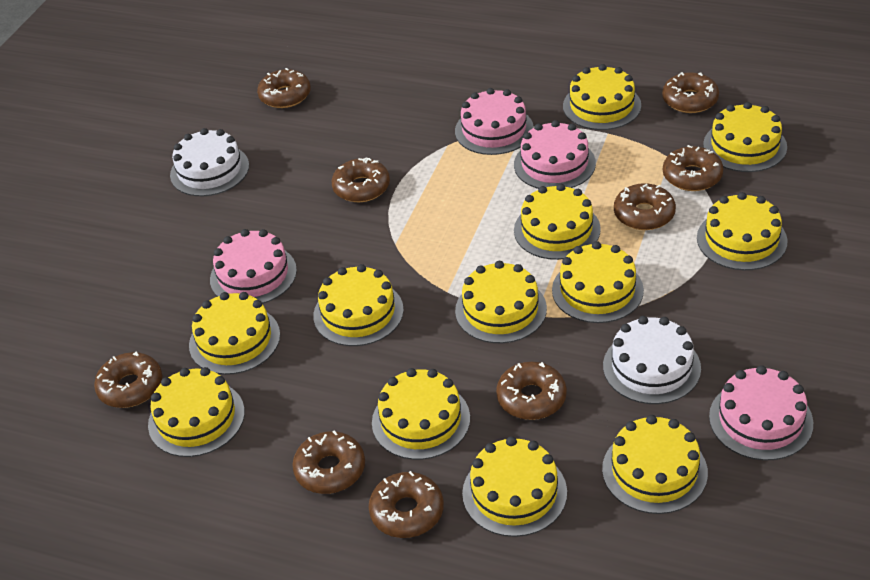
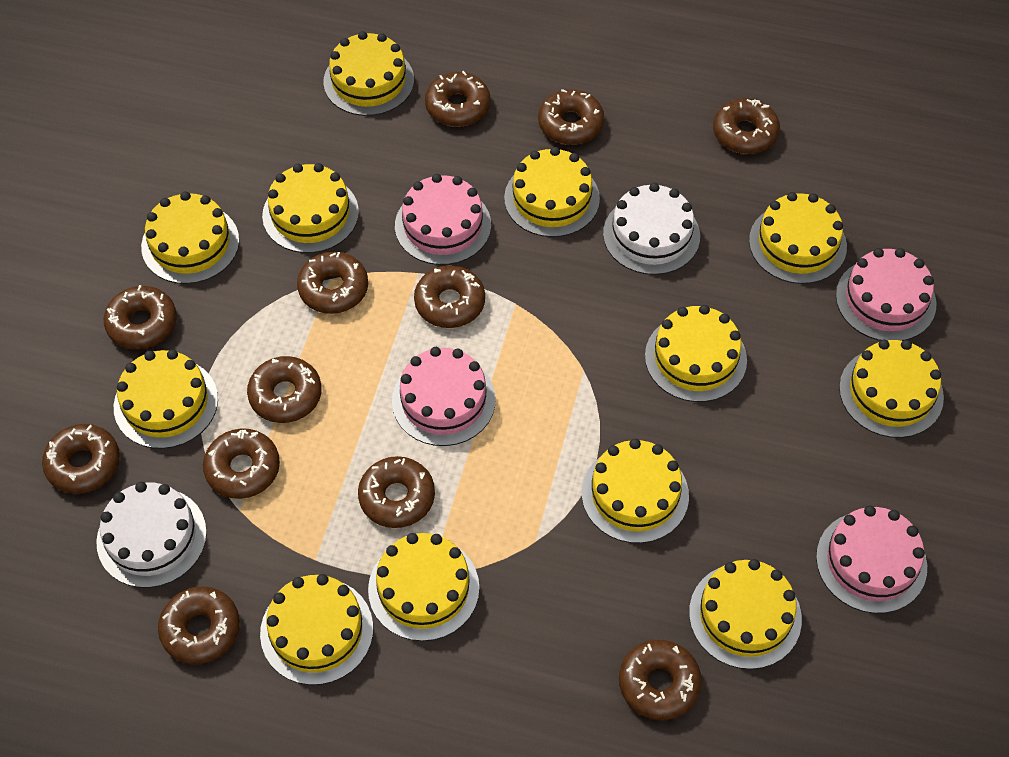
brown donut: [94,352,162,408] [257,68,311,108] [293,431,365,494] [332,158,390,202] [369,471,444,538] [496,362,567,420] [614,183,676,230] [662,72,719,113] [663,145,724,191] = 9 -> [42,424,120,494] [104,285,177,349] [158,586,240,664] [203,428,280,499] [247,356,322,423] [297,251,368,314] [358,456,435,528] [414,265,485,328] [425,71,491,127] [538,89,604,145] [619,640,702,720] [713,98,780,154] = 12

